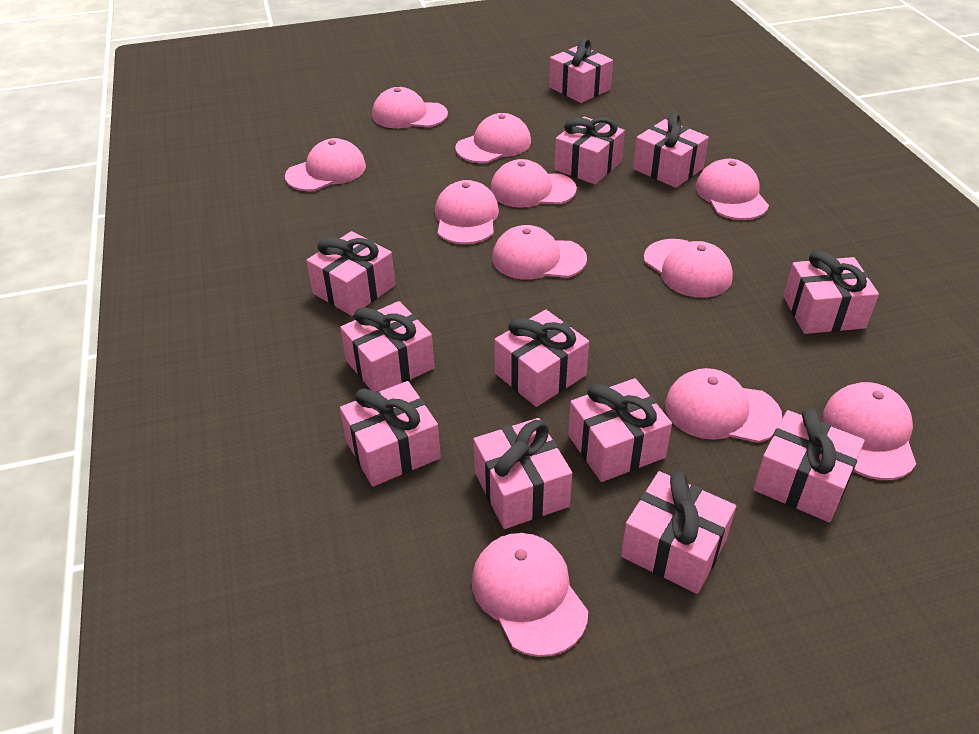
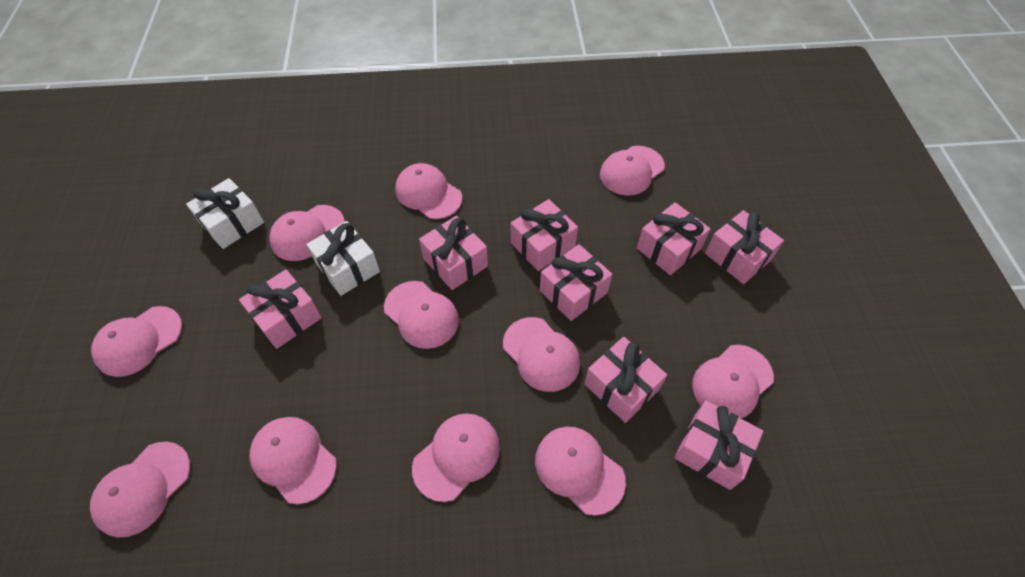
pink gift: [306,231,395,316] [340,301,434,392] [340,381,441,487] [473,418,572,529] [494,310,589,407] [549,38,613,103] [554,117,625,184] [568,378,672,482] [621,471,736,594] [633,113,709,188] [753,408,865,522] [784,251,879,334] = 12 -> [239,270,322,349] [419,216,488,290] [511,199,578,271] [540,244,612,321] [584,337,667,423] [637,202,710,275] [675,400,763,490] [705,210,784,284] = 8
white gift: none = 0 -> [186,178,264,249] [306,221,380,296] = 2

